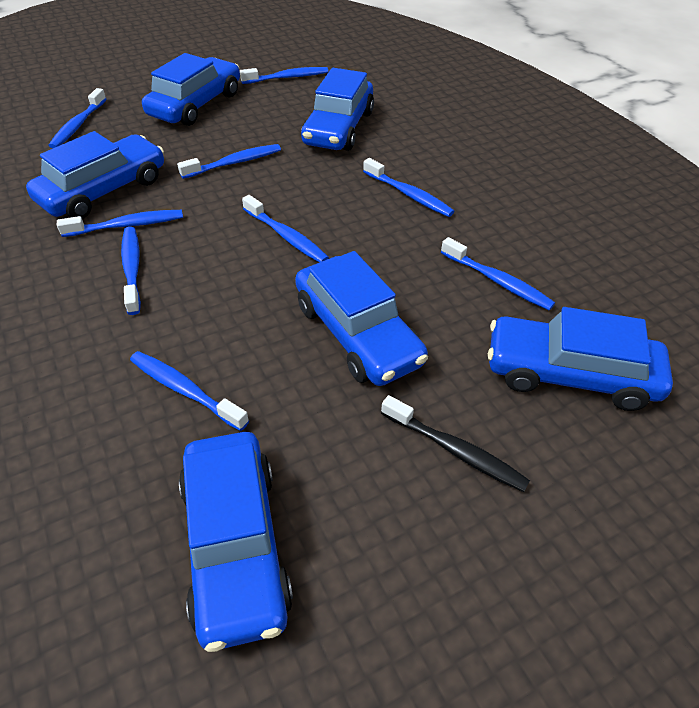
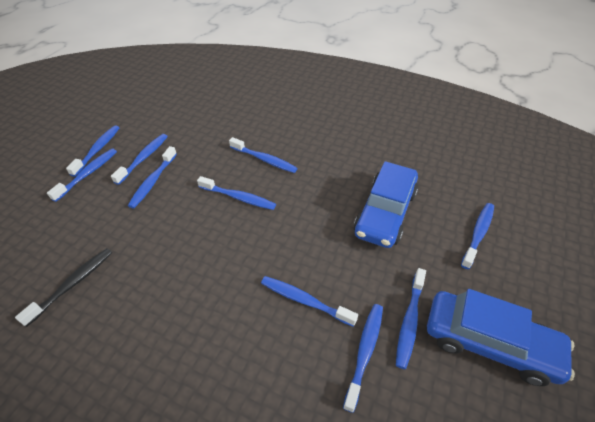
blue car: [26,131,164,219] [142,53,240,126] [179,432,293,652] [295,251,428,386] [301,68,374,151] [488,307,673,411] = 6 -> [354,161,418,248] [427,289,575,386] = 2
blue toothbrush: [49,88,106,149] [57,210,183,237] [121,227,141,315] [130,351,249,431] [177,144,281,179] [240,67,328,84] [242,195,329,263] [363,158,454,217] [441,237,555,310] = 9 -> [47,149,117,202] [66,125,119,177] [111,134,168,185] [128,146,177,208] [197,176,276,210] [229,137,298,173] [261,276,358,327] [343,304,383,413] [396,268,426,369] [461,203,494,269] = 10

